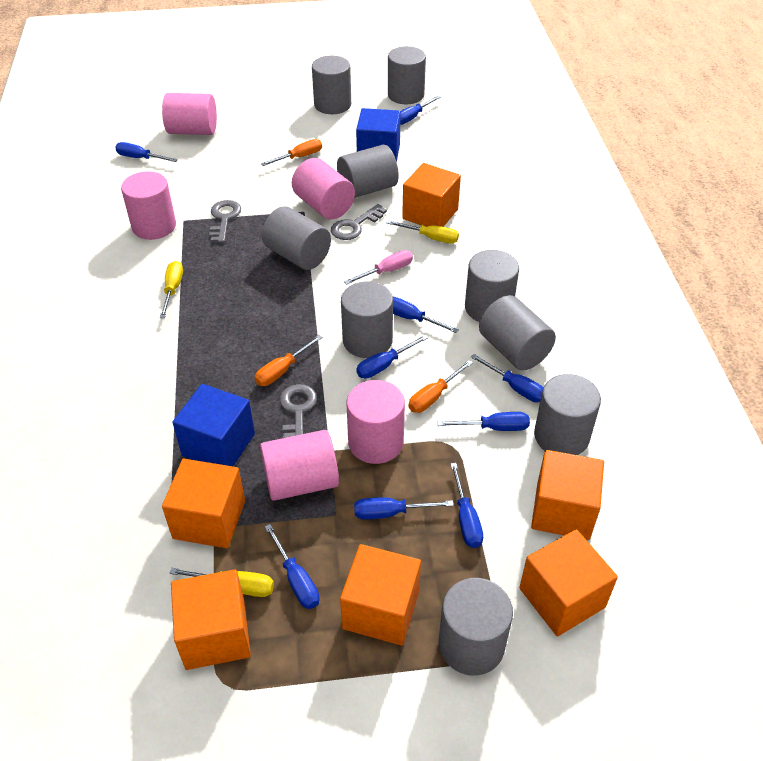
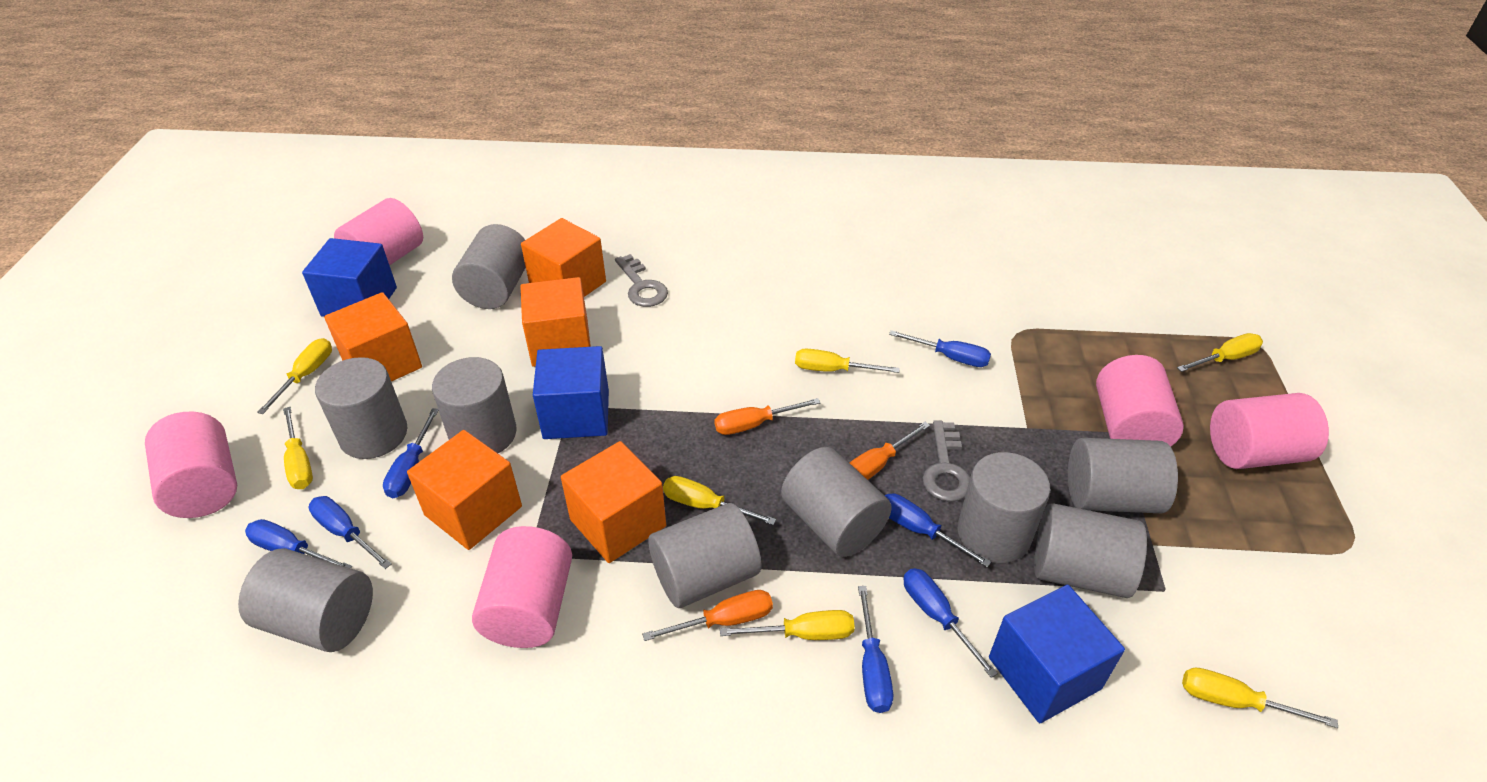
blue cube: [172,384,255,466] [356,108,401,162] = 2 -> [302,238,397,317] [533,346,609,439] [989,585,1125,723] = 3
blue screwdriver: [115,142,178,162] [265,524,319,609] [354,498,454,519] [356,335,428,378] [393,297,459,333] [400,96,441,125] [437,412,530,431] [450,463,483,548] [471,354,544,402] = 9 -> [245,519,352,568] [309,496,392,569] [383,408,439,498] [858,586,893,713] [885,493,991,567] [889,330,991,367] [904,568,998,678] = 7
grey key: [209,200,241,243] [280,384,317,438] [331,204,387,240] = 3 -> [615,254,668,307] [923,420,970,502] = 2
orange cube: [162,459,245,548] [171,569,251,670] [340,544,421,646] [402,163,461,227] [519,529,618,636] [531,450,604,540] = 6 -> [324,292,422,382] [407,430,522,550] [520,277,591,367] [521,218,606,297] [561,441,666,563] = 5
pink screwdriver: [344,250,413,285] = 1 -> none = 0
yellow screwdriver: [160,261,183,318] [170,568,274,597] [387,220,459,244] = 3 -> [257,338,332,414] [283,407,313,489] [663,476,776,525] [720,610,855,640] [795,349,900,373] [1177,333,1263,372] [1182,667,1338,728] = 7

